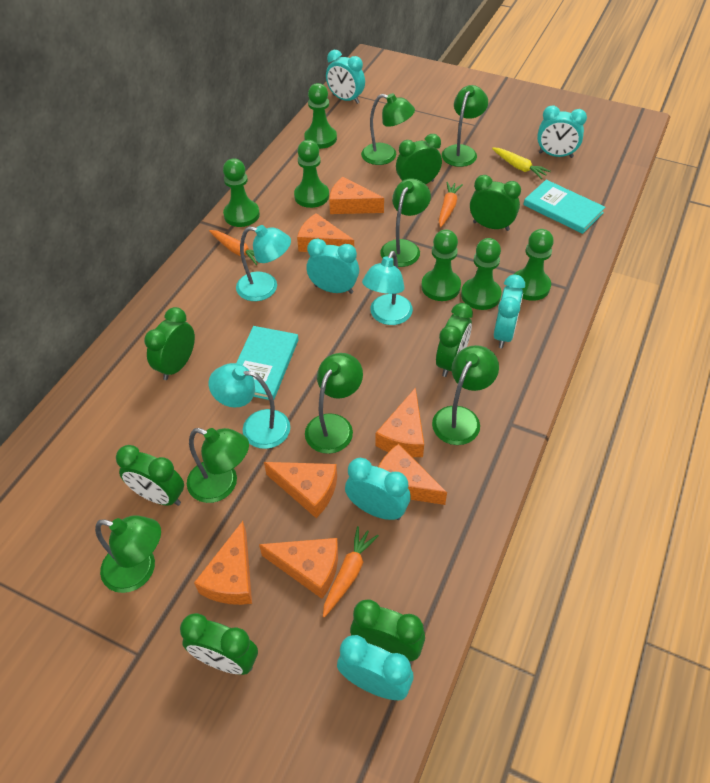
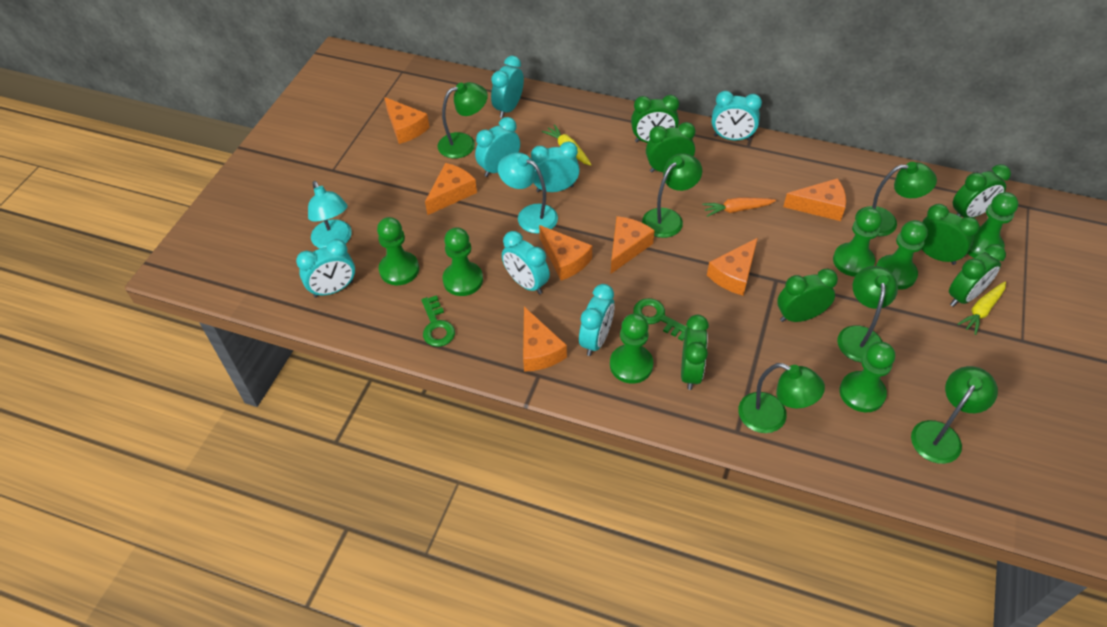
green key: none = 0 -> [421,295,455,347] [633,298,687,341] = 2
green lamp: [95,515,161,593] [187,428,249,503] [305,353,363,454] [361,93,415,165] [380,178,431,267] [432,345,499,445] [442,85,488,167] = 7 -> [438,82,488,159] [642,153,702,238] [738,363,825,433] [837,266,898,362] [855,162,937,236] [911,366,998,464] = 6
green pawn: [223,158,260,227] [294,140,329,208] [304,83,337,149] [421,230,461,301] [461,238,502,310] [515,229,554,301] = 6 -> [377,217,419,285] [442,227,483,296] [610,314,653,384] [833,208,882,277] [840,342,895,412] [876,220,928,290] [967,192,1019,258] = 7
orange carrot: [209,230,257,265] [323,526,379,617] [439,182,463,227] = 3 -> [702,197,776,217] = 1
turquoise book: [236,326,299,400] [523,180,605,234] = 2 -> none = 0
turquoise clock: [306,238,359,294] [326,50,365,104] [337,635,414,700] [345,458,411,520] [494,274,525,348] [537,106,587,158] = 6 -> [296,239,355,298] [475,117,520,177] [491,56,524,118] [502,231,550,294] [531,141,580,192] [579,284,614,356] [712,91,762,141] = 7
turquoise lamp: [209,363,290,449] [236,225,291,301] [362,251,413,325] = 3 -> [308,181,352,248] [498,152,558,234] = 2
yellow carrot: [492,147,551,179] = 1 -> [542,124,592,166] [958,282,1006,335] = 2

